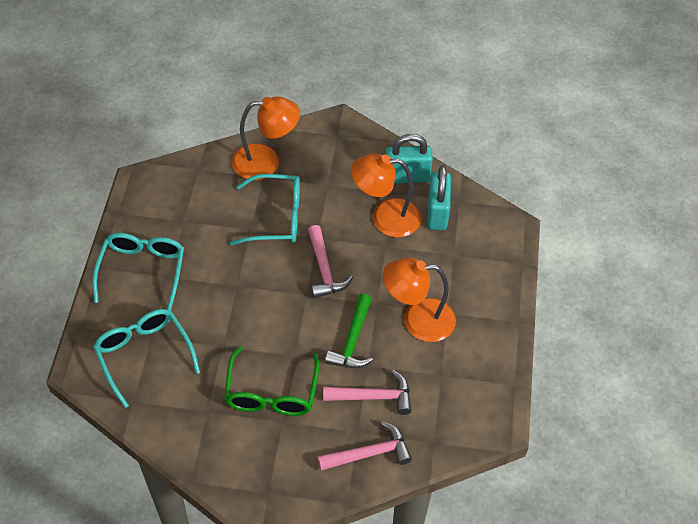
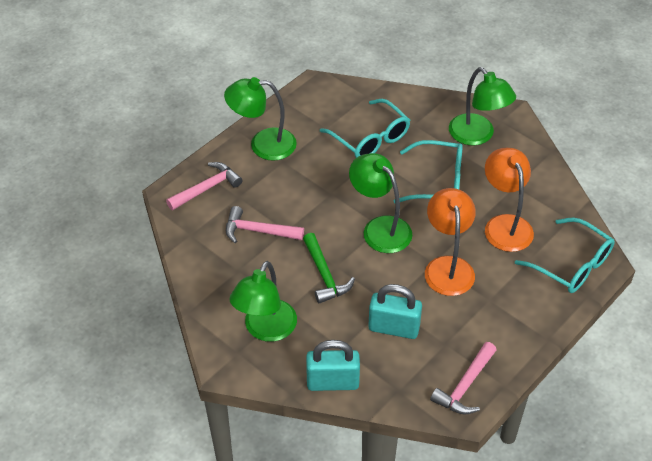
green glasses: [224,346,319,416] = 1 -> none = 0
green lamp: none = 0 -> [224,77,297,161] [229,261,297,342] [349,153,412,253] [449,67,516,145] = 4
orange lamp: [232,96,300,180] [351,153,421,237] [383,258,456,342] = 3 -> [425,188,476,296] [485,148,534,252] = 2

